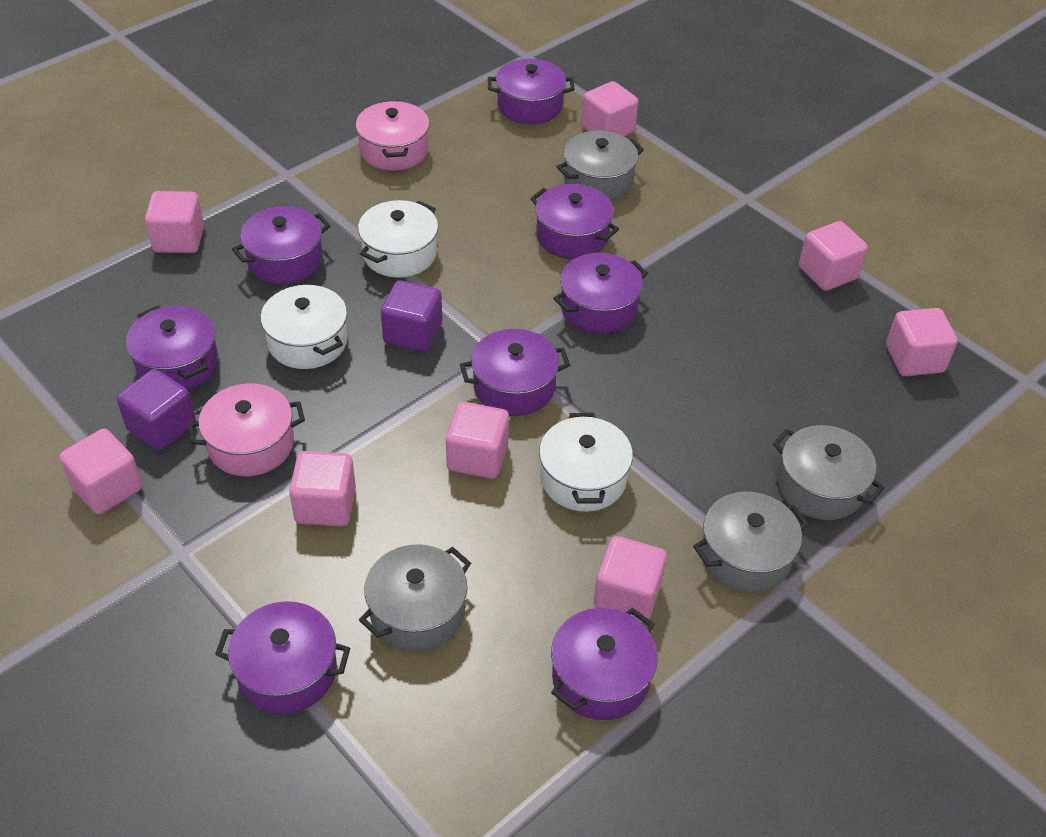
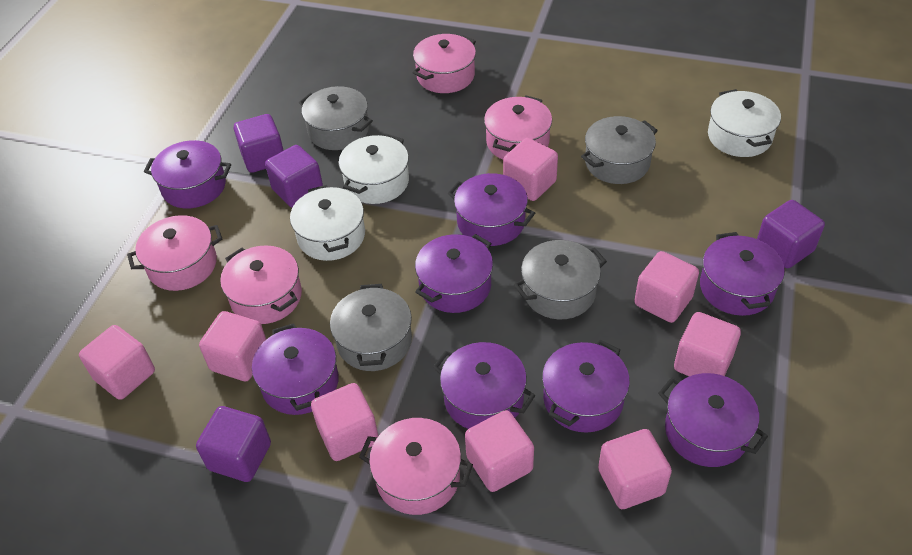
pink pot: [188,383,305,476] [356,100,430,170] = 2 -> [127,215,222,291] [220,245,302,324] [359,418,473,515] [412,34,476,93] [484,95,552,160] = 5
purple cube: [117,369,196,451] [381,280,442,352] = 2 -> [196,406,271,482] [234,114,284,173] [265,145,323,208] [757,200,825,268] = 4

